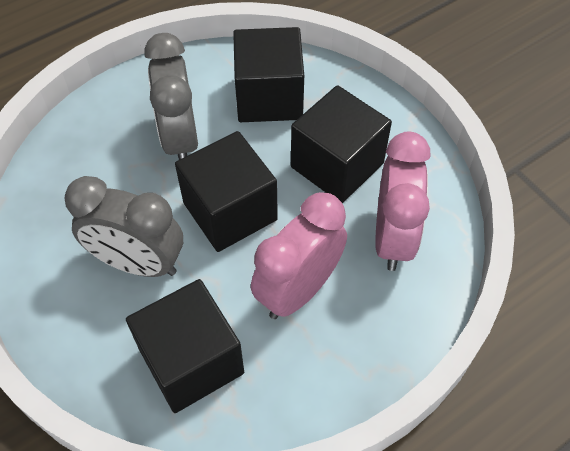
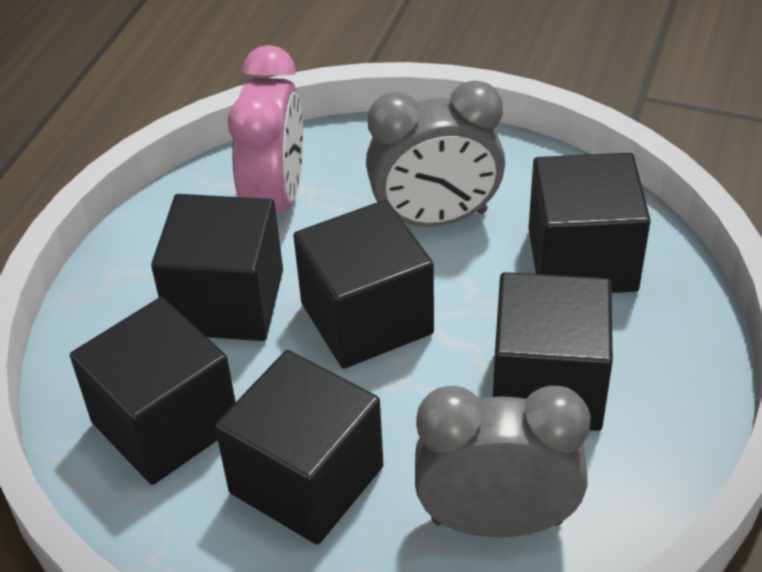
black cube: [126,279,244,413] [175,131,278,252] [233,27,304,122] [291,85,392,203] = 4 -> [70,297,236,485] [151,194,283,341] [215,350,383,545] [293,200,434,369] [493,272,613,431] [529,153,651,293] = 6
pink clock: [251,192,347,319] [375,131,431,271] = 2 -> [228,45,303,213] = 1

